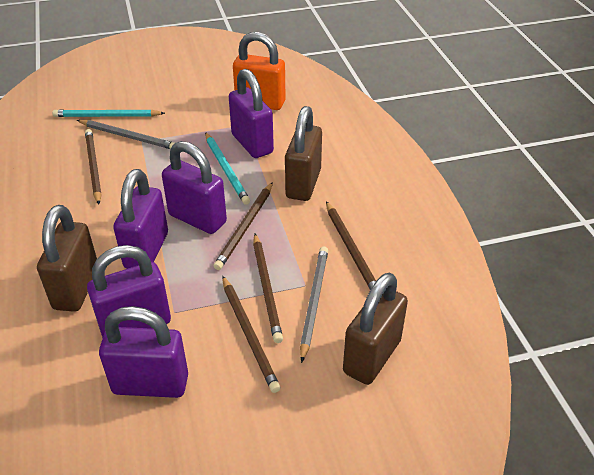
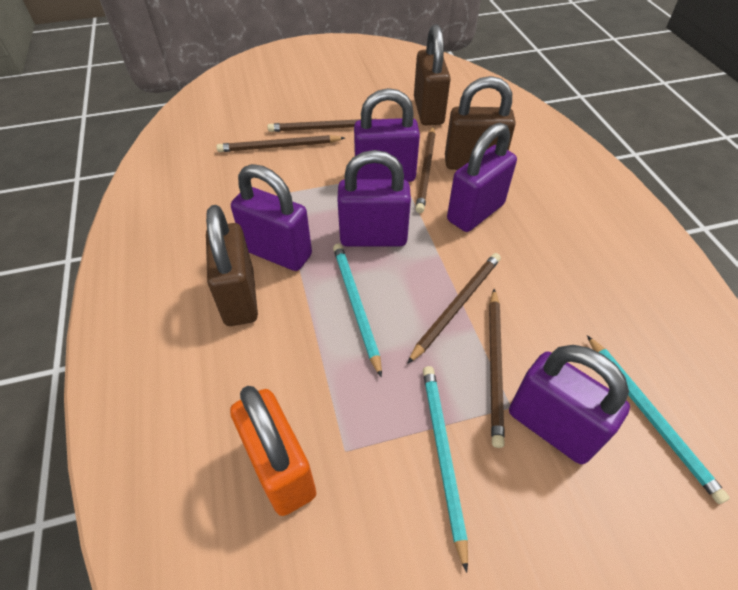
grey pencil: [77,120,175,149] [300,247,328,363] = 2 -> none = 0
turquoise pencil: [52,110,165,117] [205,132,250,205] = 2 -> [333,244,382,378] [423,366,468,573] [587,335,730,504] = 3

